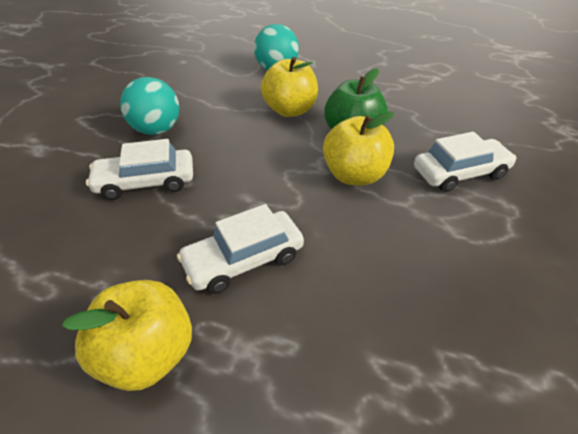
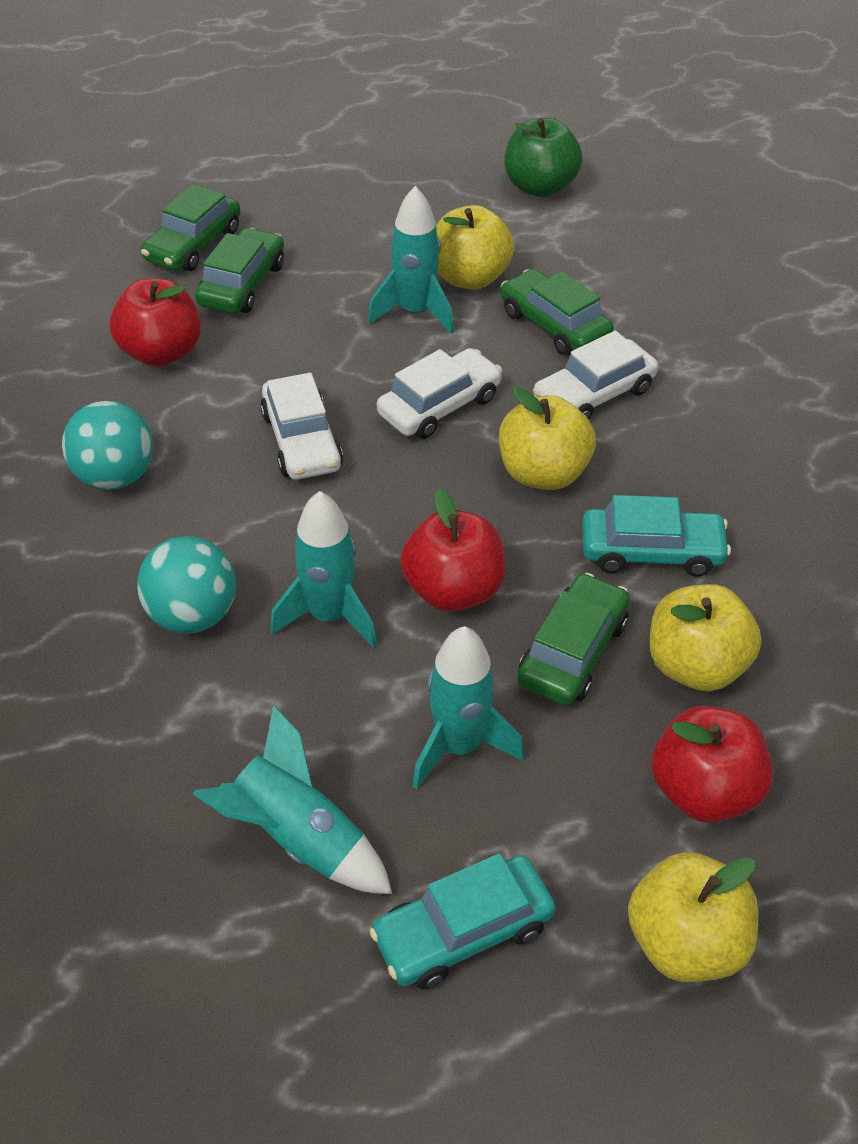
green car: none = 0 -> [141,184,240,271] [195,228,284,314] [501,269,614,356] [517,573,630,705] = 4
red apple: none = 0 -> [110,278,201,367] [400,488,506,612] [651,706,773,823] = 3
turquoise car: none = 0 -> [369,853,556,989] [582,495,731,576] = 2
turquoise rocket: none = 0 -> [193,705,392,894] [270,491,377,648] [368,186,454,334] [412,626,524,790] = 4
yellow apple: [62,280,192,391] [261,57,318,117] [323,111,394,186] = 3 -> [436,205,514,290] [499,386,596,490] [628,852,758,982] [649,584,762,691] = 4

